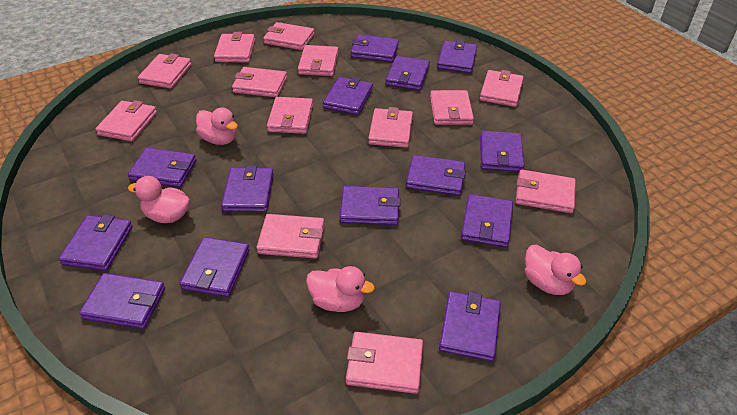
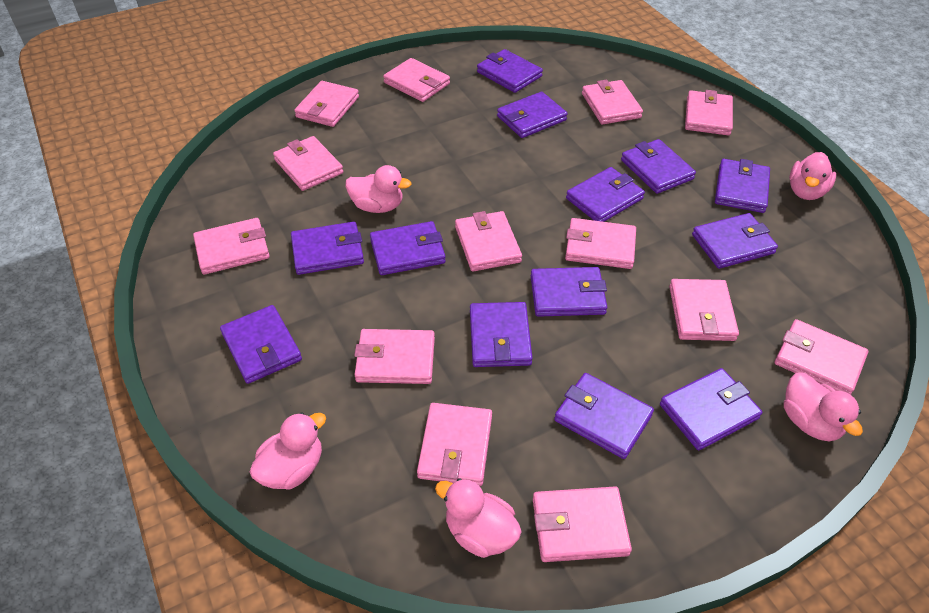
pink duck: [128,176,190,223] [196,107,238,145] [306,266,375,312] [525,245,586,295] = 4 -> [250,412,326,490] [346,165,412,213] [435,478,522,558] [784,373,863,441] [789,152,836,200] = 5
purple wallet: [59,214,132,271] [79,273,165,329] [128,148,196,187] [180,237,249,297] [221,165,274,212] [323,77,373,115] [340,186,401,225] [351,35,399,62] [385,56,430,91] [406,155,466,196] [437,40,477,73] [439,291,501,362] [461,194,513,248] [480,130,524,172] = 14 -> [220,305,302,384] [291,222,364,275] [370,221,446,275] [470,302,532,367] [477,49,543,93] [497,92,568,138] [531,267,607,317] [554,373,654,459] [566,167,645,222] [621,139,696,194] [660,368,762,450] [692,213,778,269] [715,159,770,213] = 13

